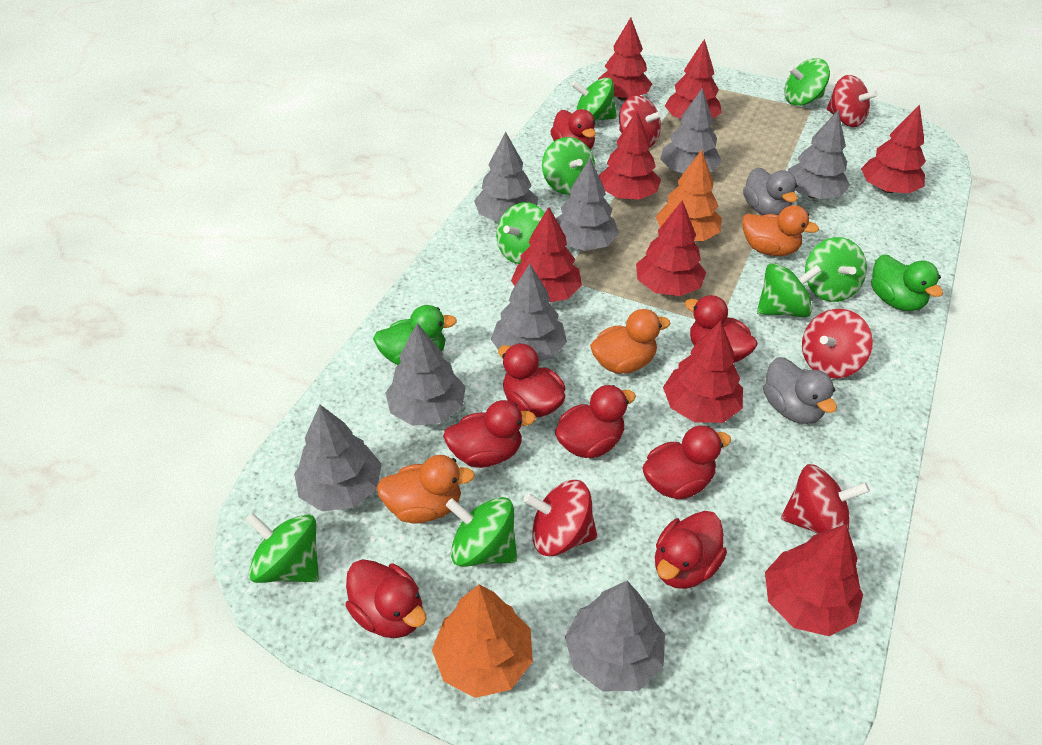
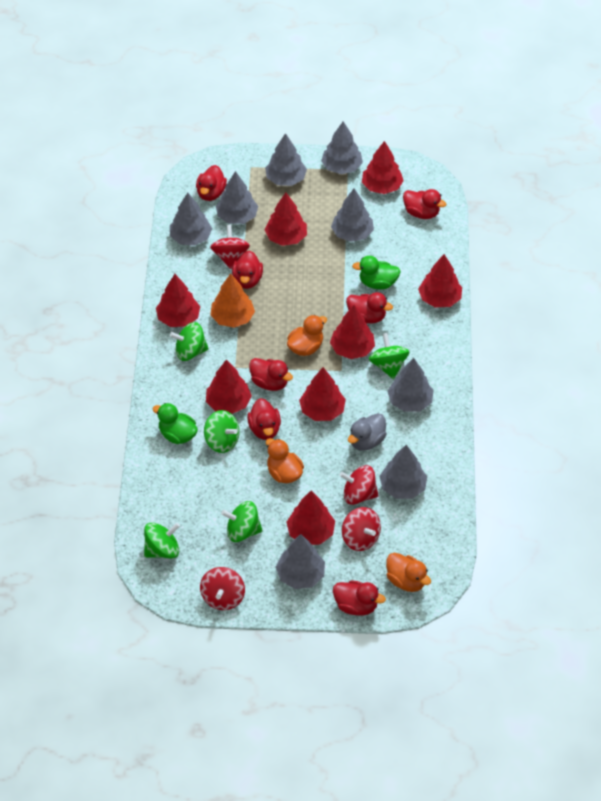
green spinning top: [245,513,319,583] [446,497,517,567] [496,202,545,264] [542,137,595,195] [571,77,617,121] [757,263,822,317] [784,58,830,106] [805,237,867,302] = 8 -> [144,522,180,558] [170,322,209,361] [204,410,240,453] [221,501,263,542] [369,333,410,379] = 5
grey duck: [743,167,798,216] [763,357,837,424] = 2 -> [348,413,387,451] = 1
orange tree: [432,585,533,698] [656,150,722,241] = 2 -> [210,273,255,328] = 1
red duck: [346,559,427,638] [443,400,536,468] [498,343,566,417] [550,109,596,150] [555,385,636,458] [642,425,731,499] [655,511,727,589] [685,295,758,363] = 8 -> [196,165,227,201] [232,250,263,289] [247,398,281,440] [249,358,293,391] [333,580,386,616] [346,292,393,324] [403,189,446,219] = 7
red spinning top: [523,480,597,556] [619,95,663,148] [781,464,870,534] [802,309,873,378] [827,75,878,127] = 5 -> [200,567,245,610] [210,225,250,269] [340,465,379,505] [342,507,381,551] = 4

